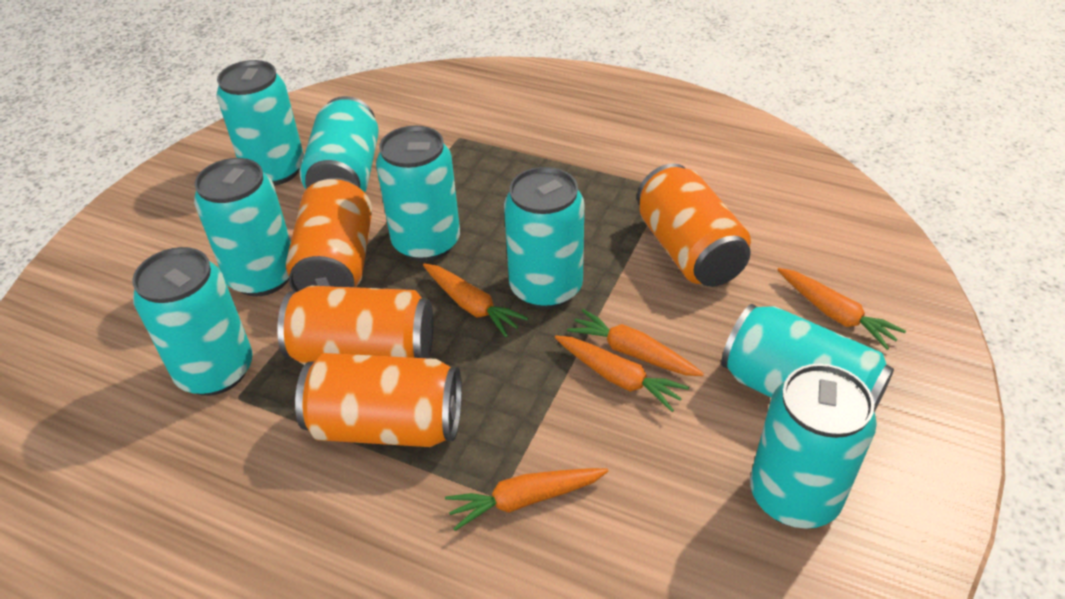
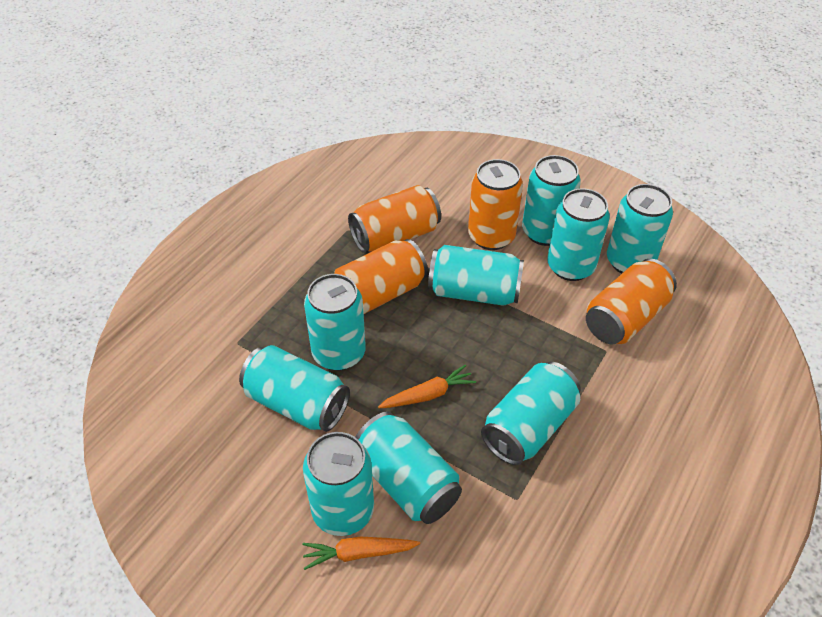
orange carrot: [423,263,528,337] [445,468,608,531] [555,336,689,412] [567,309,704,376] [777,268,906,350] = 5 -> [302,537,420,570] [378,364,476,408] = 2
turquoise can: [132,247,253,396] [194,158,291,296] [216,60,304,186] [300,96,379,192] [376,126,460,262] [504,167,584,309] [721,304,894,413] [750,364,877,529] = 8 -> [239,345,350,432] [303,432,374,536] [304,274,366,371] [355,412,462,524] [428,245,524,306] [481,362,581,465] [522,155,581,246] [547,188,610,281] [607,184,673,274] = 9

